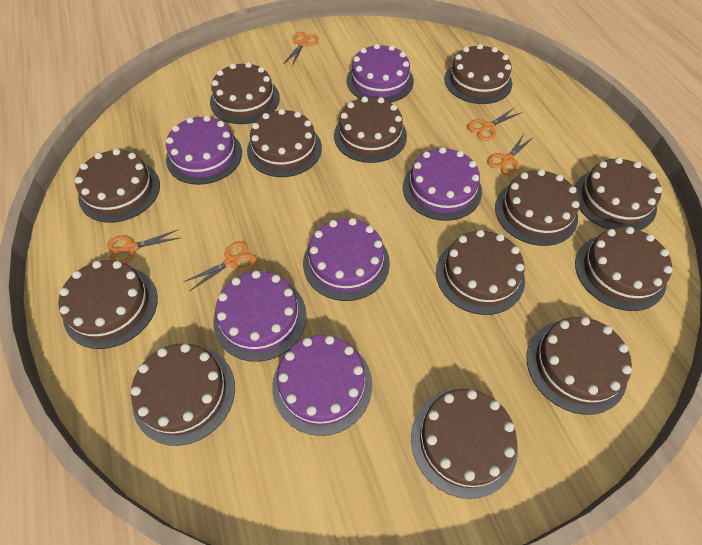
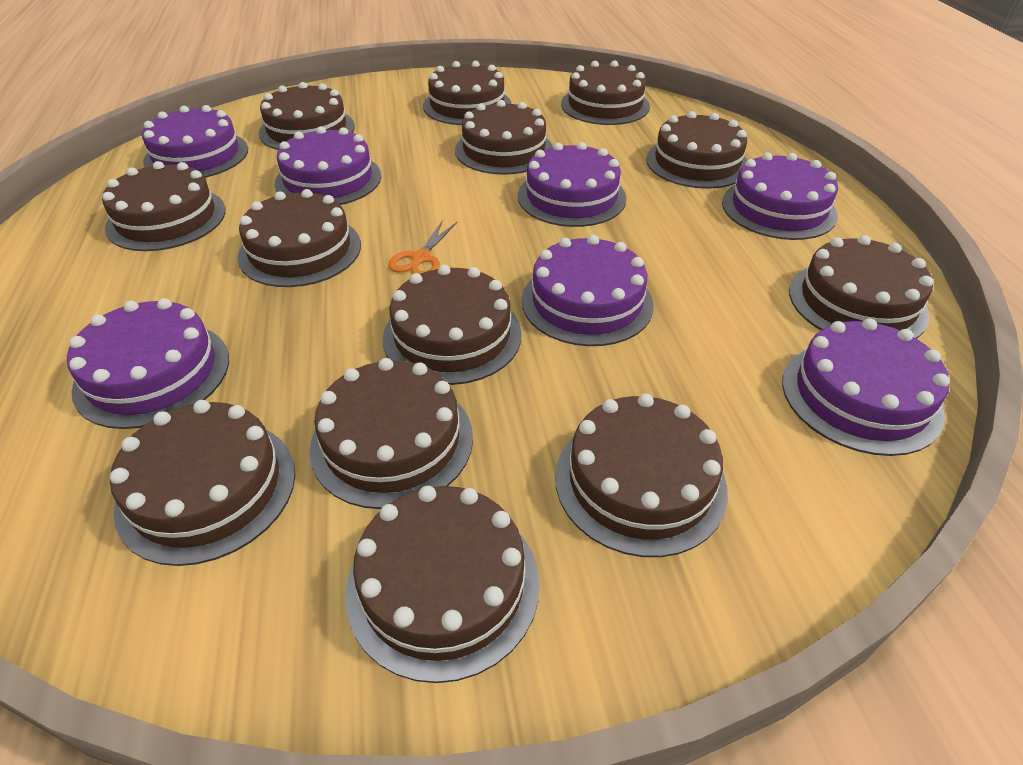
orange scissors: [107,229,179,264] [183,241,257,291] [284,32,319,66] [467,107,522,141] [487,134,534,176] = 5 -> [388,220,457,274] = 1
purple cake: [166,115,242,185] [213,270,307,362] [272,335,372,436] [303,218,390,301] [347,44,414,103] [403,147,482,221] = 6 -> [67,298,229,429] [142,105,248,178] [274,126,381,205] [518,142,627,227] [522,235,654,346] [722,153,838,240] [782,318,950,456] = 7

